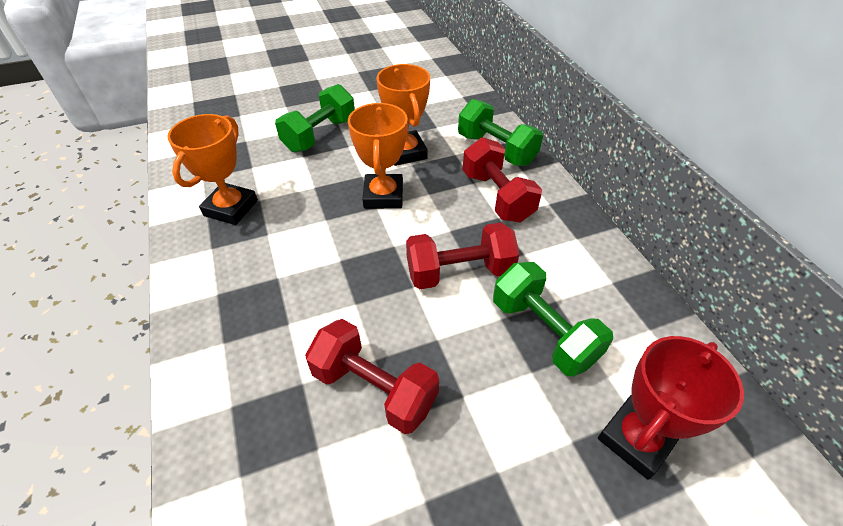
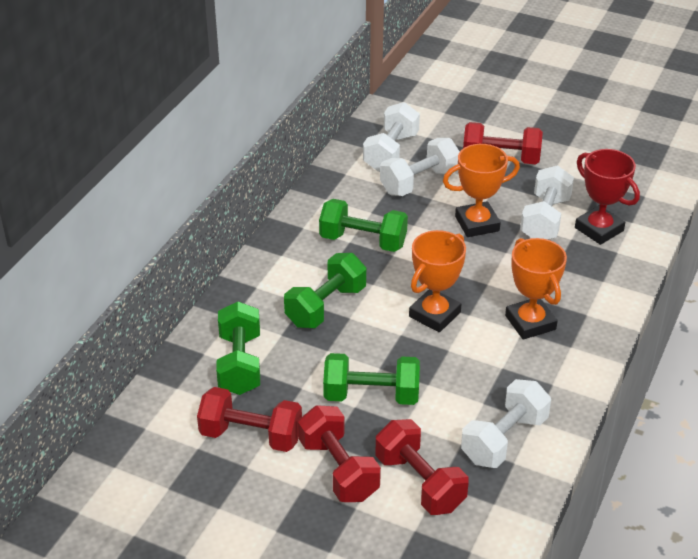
green dumbbell: [275,84,355,152] [458,99,543,166] [493,262,613,377] = 3 -> [216,301,260,395] [284,253,366,328] [319,199,408,252] [323,353,420,405] = 4
red dumbbell: [305,319,439,434] [406,223,519,289] [463,137,542,222] = 3 -> [197,387,302,452] [298,405,381,502] [375,419,469,515] [463,122,543,164] = 4
white dumbbell: none = 0 -> [363,102,420,172] [380,138,460,196] [461,379,551,468] [520,165,574,240] = 4

